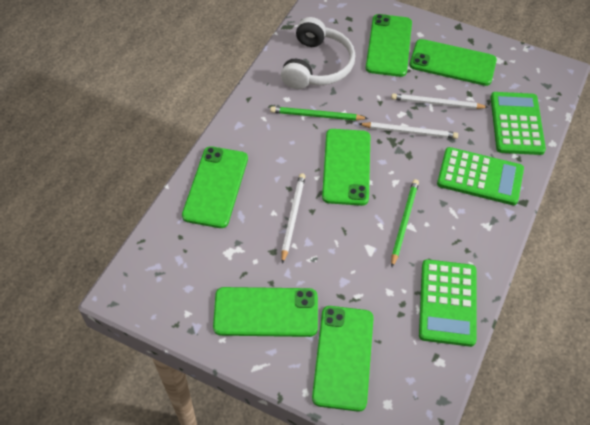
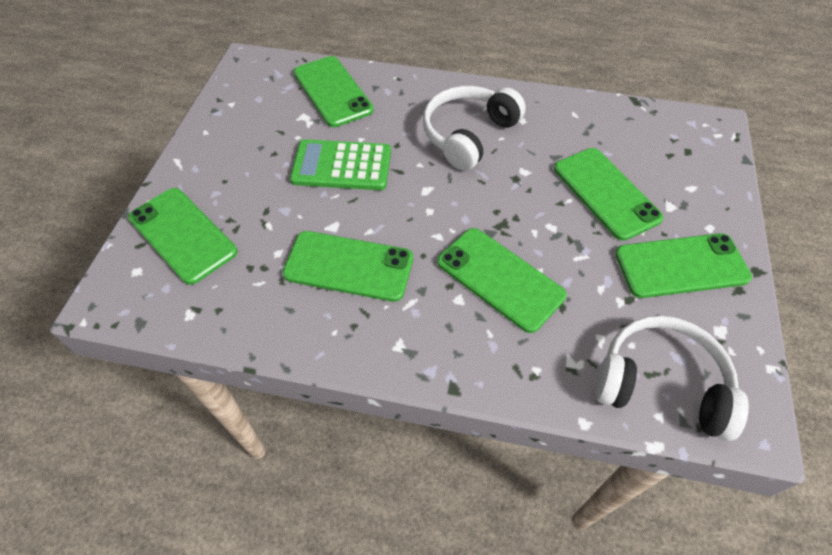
green calculator: [419,259,476,347] [437,147,524,205] [490,92,546,155] = 3 -> [290,139,391,190] = 1
green pencil: [270,106,368,121] [391,179,419,267] = 2 -> none = 0
white headphones: [281,17,355,89] = 1 -> [423,86,526,171] [595,316,749,441] = 2
white pencil: [281,173,306,264] [359,122,458,139] [391,94,489,109] = 3 -> none = 0

